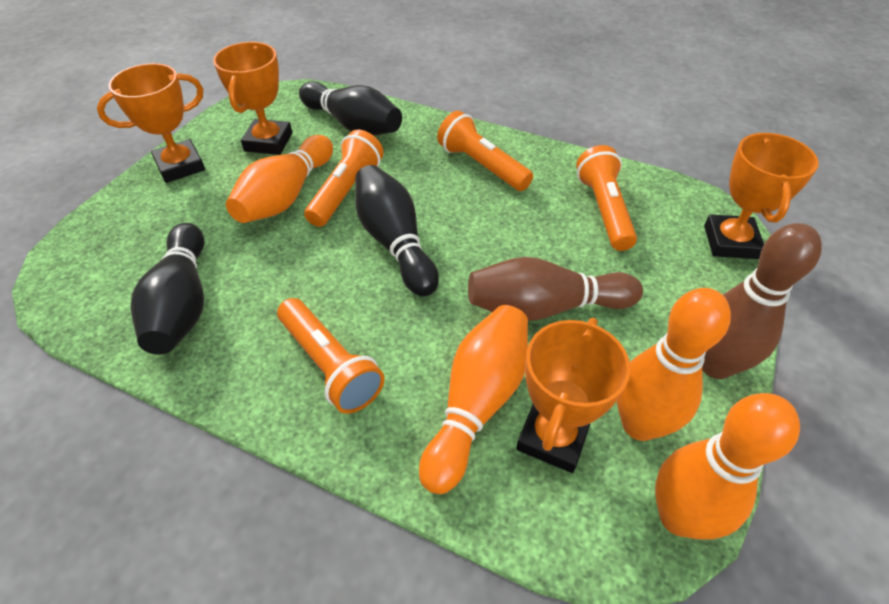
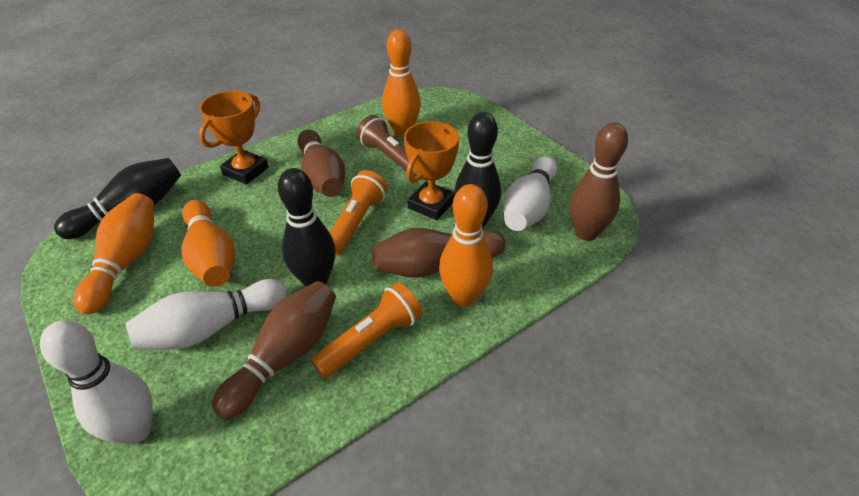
brown bowling pin: [468,257,643,321] [702,223,822,379] = 2 -> [212,281,336,419] [297,130,345,197] [372,228,506,278] [570,122,628,241] = 4
brown flashlight: none = 0 -> [356,115,417,177] = 1
orange flashlight: [277,298,385,414] [304,130,384,227] [437,111,533,191] [576,145,637,251] = 4 -> [311,282,422,378] [329,170,388,256] = 2
orange trophy: [97,63,205,183] [213,42,292,155] [516,318,631,473] [704,133,819,259] = 4 -> [199,91,269,185] [404,121,459,220] = 2
white bowling pin: none = 0 -> [40,320,153,445] [125,279,287,350] [503,156,557,231] = 3

